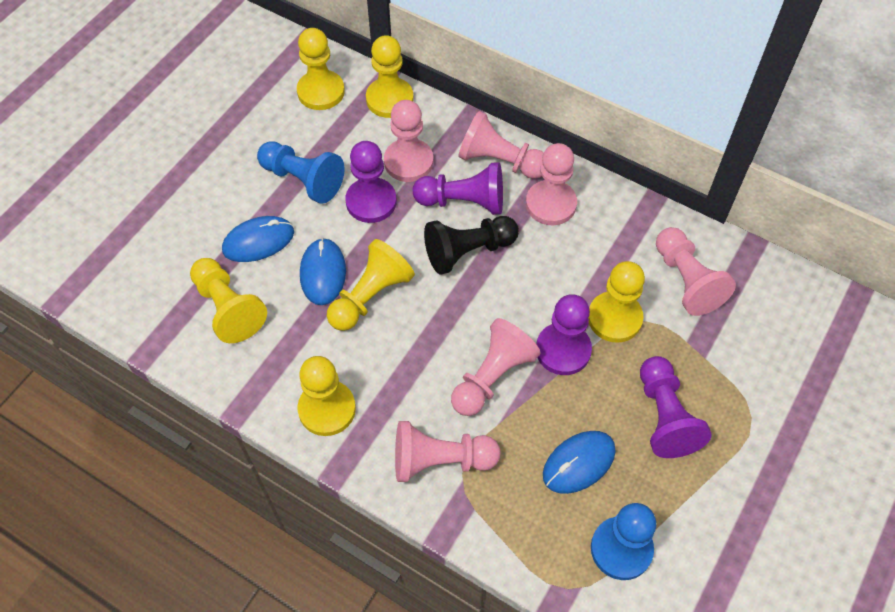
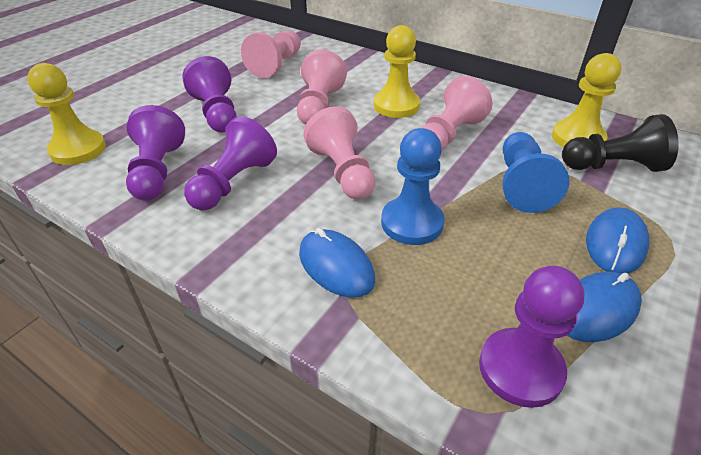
pink pawn: [384,100,433,182] [395,421,500,482] [451,318,541,416] [458,111,543,179] [526,143,577,225] [656,227,736,316] = 6 -> [241,31,301,78] [297,50,347,125] [304,106,376,200] [421,76,493,150] = 4
yellow pawn: [190,258,267,343] [297,28,345,110] [298,356,356,436] [327,239,415,331] [366,35,414,118] [589,261,645,343] = 6 -> [27,63,106,165] [374,25,420,118] [552,53,621,148] = 3

